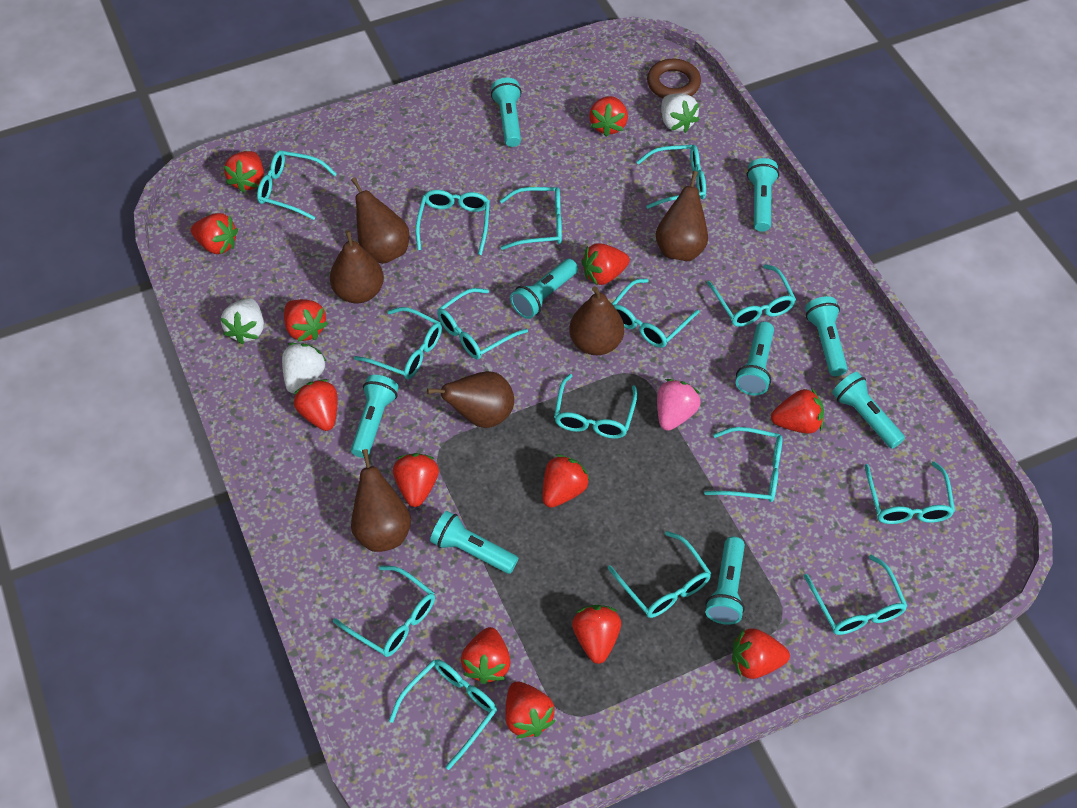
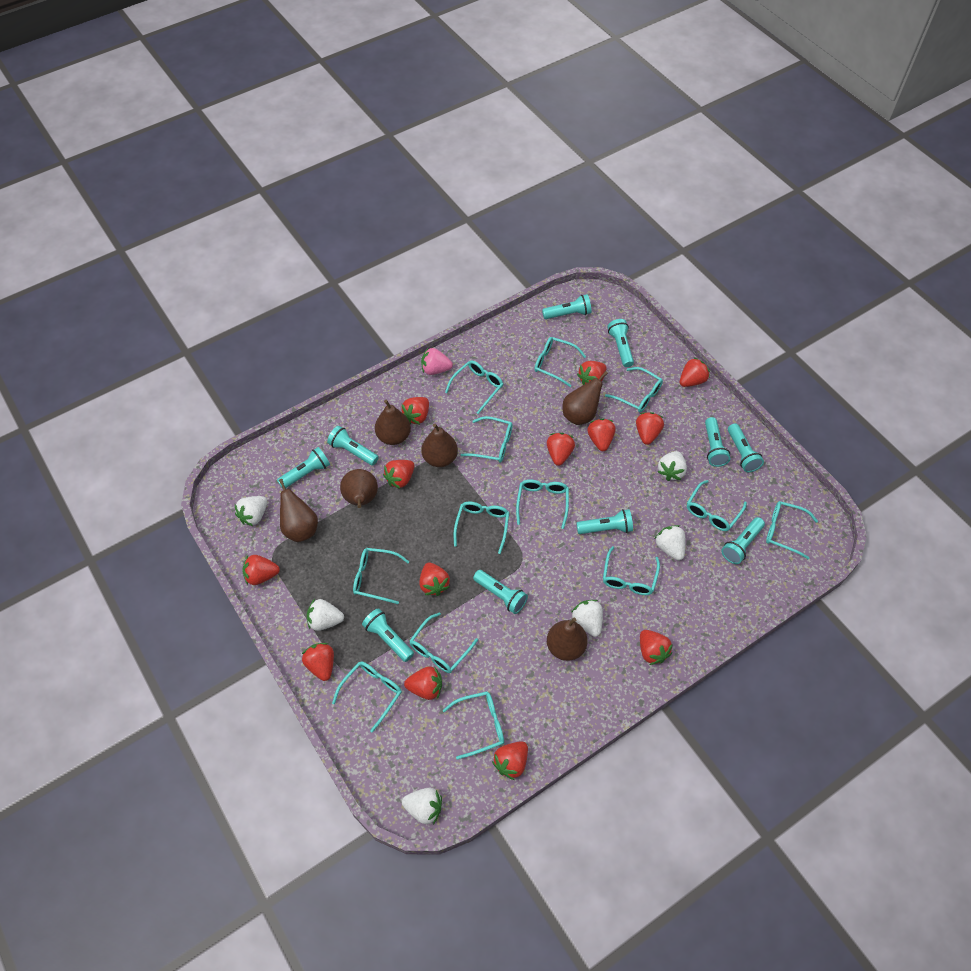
brown ring: [647,59,701,98] = 1 -> none = 0
turquoise flashlight: [351,375,399,458] [430,511,518,574] [491,78,521,147] [510,259,578,319] [705,537,745,625] [736,321,774,395] [747,158,779,232] [805,296,848,376] [832,372,905,449] = 9 -> [277,447,330,489] [327,426,379,466] [362,608,414,662] [473,570,528,614] [542,294,591,319] [576,509,633,534] [607,319,634,367] [705,417,730,467] [721,517,765,564] [728,424,764,472] = 10
turquoise glasses: [257,150,337,220] [333,566,435,657] [354,307,442,379] [389,659,497,770] [416,190,490,255] [437,288,528,360] [500,187,562,250] [554,374,638,439] [608,531,711,618] [612,279,699,348] [637,145,706,209] [704,427,783,502] [707,264,796,327] [804,555,907,635] [865,462,955,524] = 15 -> [332,661,402,733] [353,548,410,604] [410,612,478,673] [443,691,504,760] [445,361,503,414] [454,501,509,554] [461,416,513,462] [516,479,569,529] [534,337,586,387] [603,546,660,595] [605,367,663,412] [687,480,747,531] [766,501,818,560] = 13
white strawberry: [221,298,264,344] [282,343,326,393] [661,94,700,133] = 3 -> [235,496,267,526] [307,599,344,631] [402,788,442,824] [571,600,603,637] [654,525,686,560] [658,451,687,481] = 6

